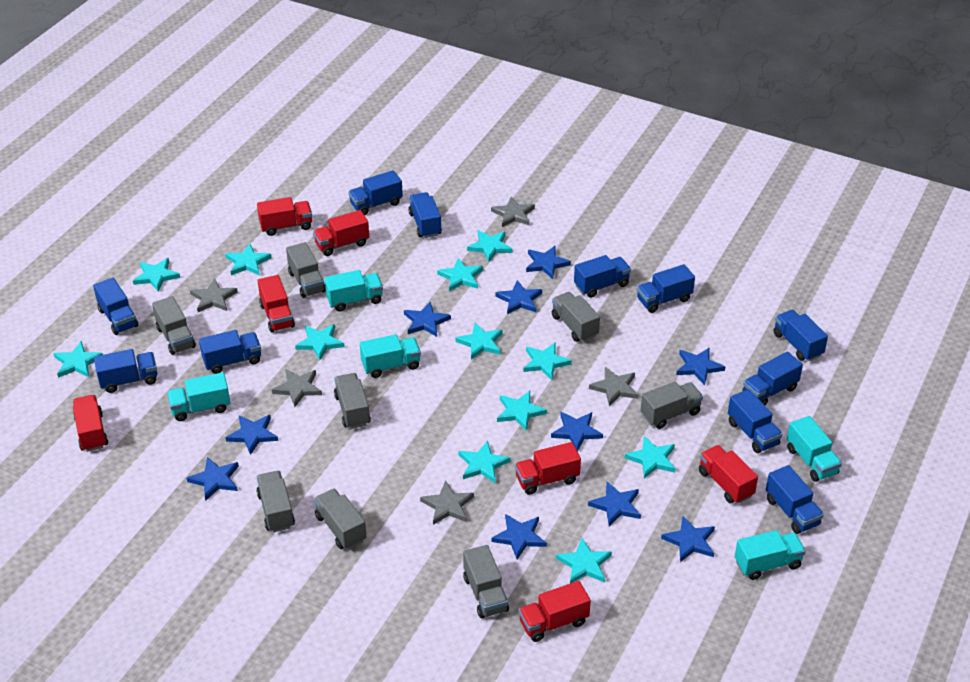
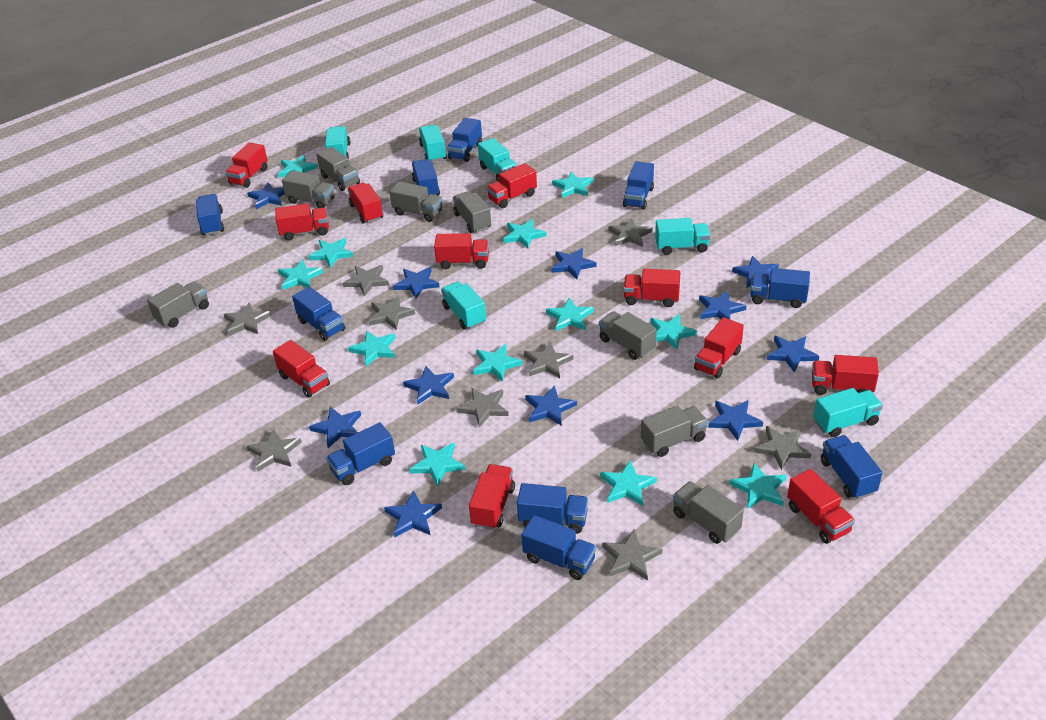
blue star: [187,457,239,501] [226,415,278,455] [404,302,451,337] [491,514,547,559] [495,280,542,314] [526,246,571,279] [551,412,603,452] [588,482,641,526] [661,516,715,562] [676,348,725,385] = 10 -> [247,182,285,209] [309,407,361,448] [384,490,442,538] [393,267,440,298] [403,366,454,405] [525,385,577,426] [551,248,597,279] [699,291,747,319] [708,400,763,441] [732,256,779,288] [767,336,819,373] = 11
blue truck: [93,278,139,335] [94,349,157,393] [199,330,261,374] [348,170,403,215] [408,192,442,238] [574,255,631,298] [637,264,695,313] [728,389,782,453] [742,351,803,405] [766,465,824,534] [774,310,828,361] = 11 -> [196,194,224,235] [292,287,345,341] [326,422,395,485] [412,159,440,195] [447,118,482,162] [517,483,588,534] [521,515,596,580] [623,161,654,209] [750,268,810,308] [821,435,882,499] = 10
grey star: [190,278,238,312] [272,369,322,407] [420,480,474,525] [491,196,535,227] [589,367,638,406] = 5 -> [223,302,271,336] [247,429,302,472] [343,265,389,297] [368,296,415,330] [456,388,509,428] [524,342,573,378] [602,529,662,581] [608,218,653,247] [754,426,811,470] = 9
red truck: [73,395,108,452] [257,197,312,236] [258,275,295,332] [313,210,369,256] [515,442,581,495] [519,581,591,642] [699,445,758,504] = 7 -> [225,142,268,188] [273,340,330,398] [275,203,329,240] [348,183,383,224] [434,233,489,269] [469,464,515,530] [486,163,537,208] [623,268,681,307] [694,317,744,378] [787,469,855,544] [812,355,879,395] = 11
turquoise truck: [167,372,230,421] [324,270,383,311] [360,334,421,378] [735,530,806,580] [787,416,842,482] = 5 -> [325,126,350,158] [419,125,447,162] [441,281,486,330] [478,138,518,182] [655,218,710,255] [813,388,883,438] = 6

